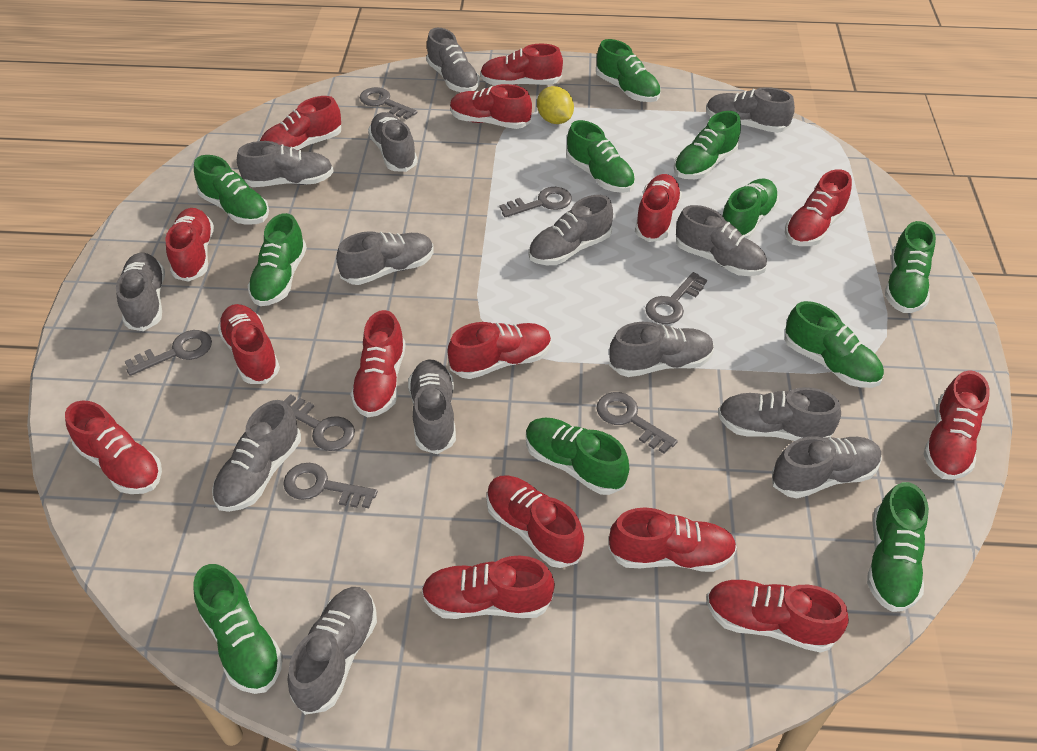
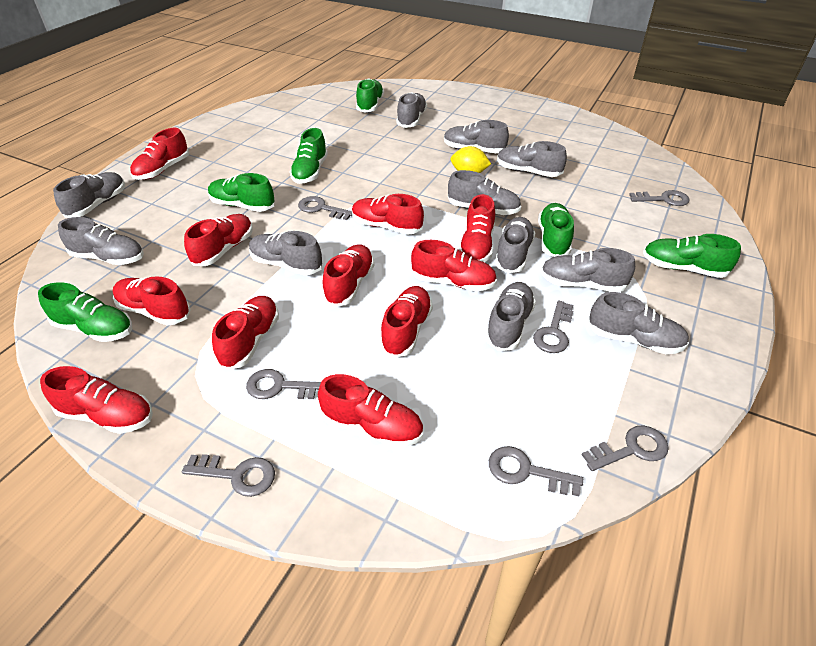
green shoe: [193,564,283,694] [194,155,269,225] [248,213,307,306] [526,418,629,495] [566,120,635,193] [596,39,661,102] [674,111,741,179] [723,178,779,239] [785,301,884,388] [867,482,929,612] [885,221,936,313] = 11 -> [38,282,132,342] [208,173,275,212] [290,128,328,184] [356,78,384,113] [538,203,574,257] [643,234,741,278] = 6
grey shoe: [116,253,165,331] [212,400,301,512] [237,141,334,187] [288,587,377,715] [336,231,434,285] [368,112,418,172] [408,359,456,454] [426,28,480,92] [529,195,613,265] [609,322,714,377] [676,205,767,276] [706,87,795,133] [718,387,841,441] [772,436,882,499] = 14 -> [53,172,125,218] [58,217,144,265] [249,231,322,275] [396,92,427,128] [444,120,509,153] [448,170,521,215] [485,282,536,351] [495,217,535,273] [497,141,567,177] [541,248,635,292] [588,292,689,354] = 11
red shoe: [65,400,162,494] [165,208,214,282] [217,304,280,384] [260,96,341,150] [350,310,406,417] [421,556,555,619] [447,322,551,379] [450,84,532,129] [480,44,563,86] [486,475,584,568] [608,507,737,572] [635,174,682,242] [707,580,849,653] [785,169,852,246] [924,370,990,480] = 15 -> [40,366,153,434] [113,276,191,326] [130,128,189,180] [184,214,253,266] [212,296,279,370] [318,374,423,448] [322,244,374,307] [352,194,424,235] [380,286,433,358] [411,240,497,291] [459,194,495,262] = 11

